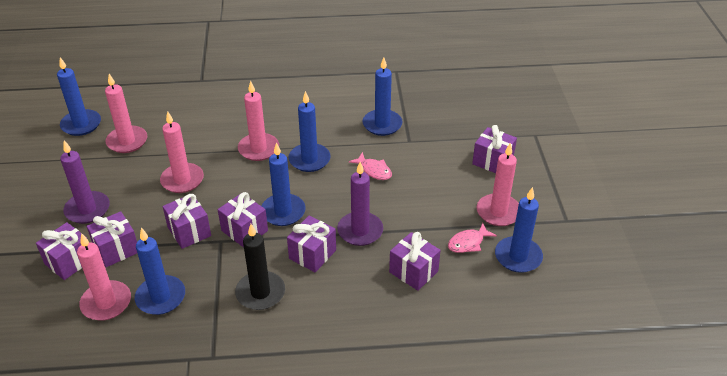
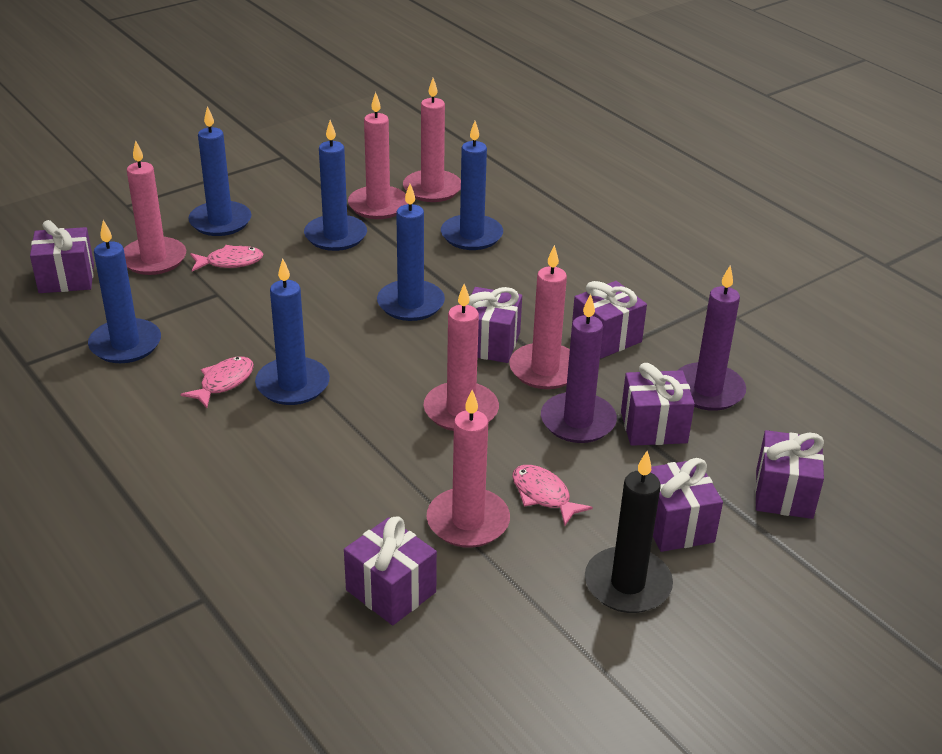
pink candle: [77,233,131,320] [105,74,147,153] [160,111,204,193] [238,81,279,161] [477,143,519,226] = 5 -> [124,140,186,275] [348,92,408,219] [403,78,461,202] [424,284,499,431] [427,390,510,548] [509,245,570,389] = 6
pink fish: [349,152,392,180] [448,223,497,253] = 2 -> [180,356,254,408] [190,245,263,271] [512,465,593,526] = 3

